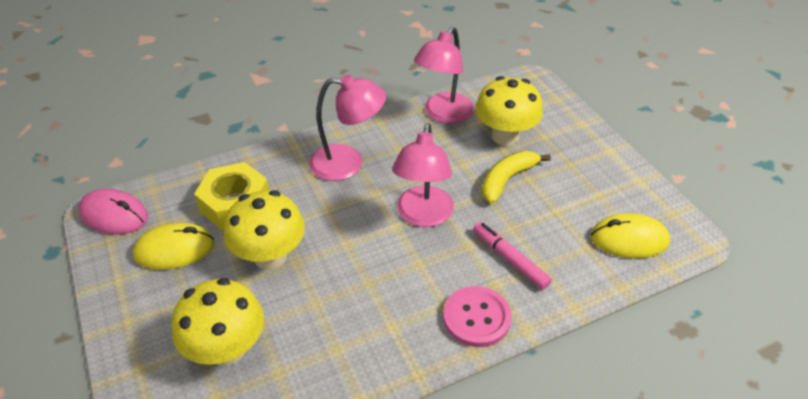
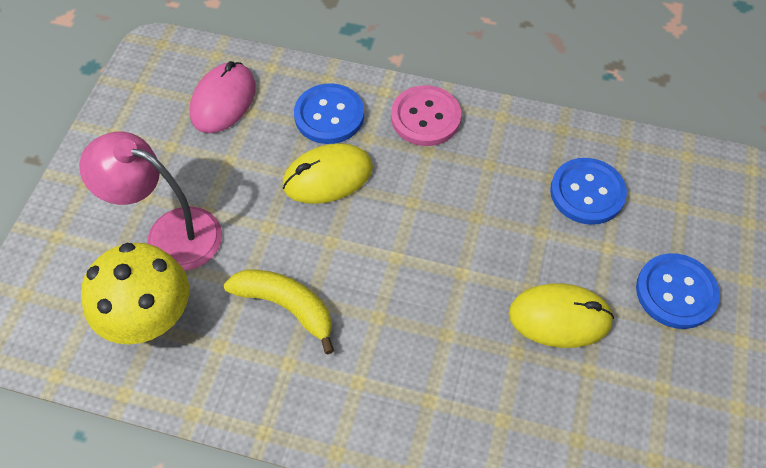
blue button: none = 0 -> [294,83,364,144] [550,158,627,225] [636,253,720,329] = 3
pink lamp: [309,75,386,181] [392,123,454,227] [414,27,474,124] = 3 -> [79,131,222,271] = 1
pink marker: [473,222,552,290] = 1 -> none = 0
yellow mushroom: [171,278,264,366] [224,190,305,270] [475,76,543,146] = 3 -> [81,243,189,344] = 1
yellow nut: [194,162,269,230] = 1 -> none = 0

